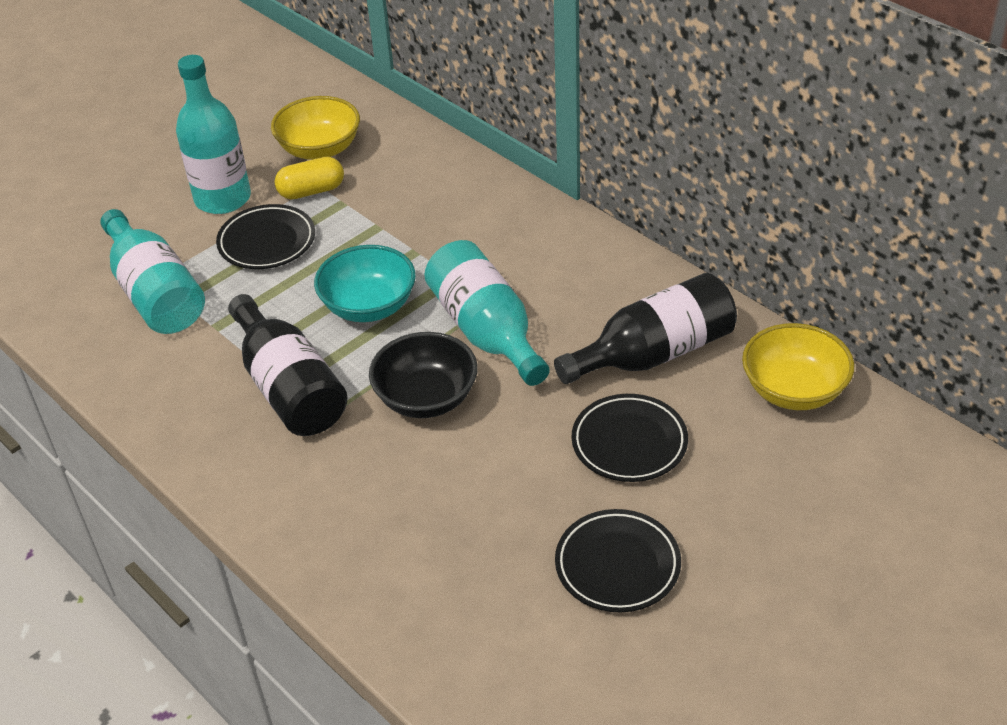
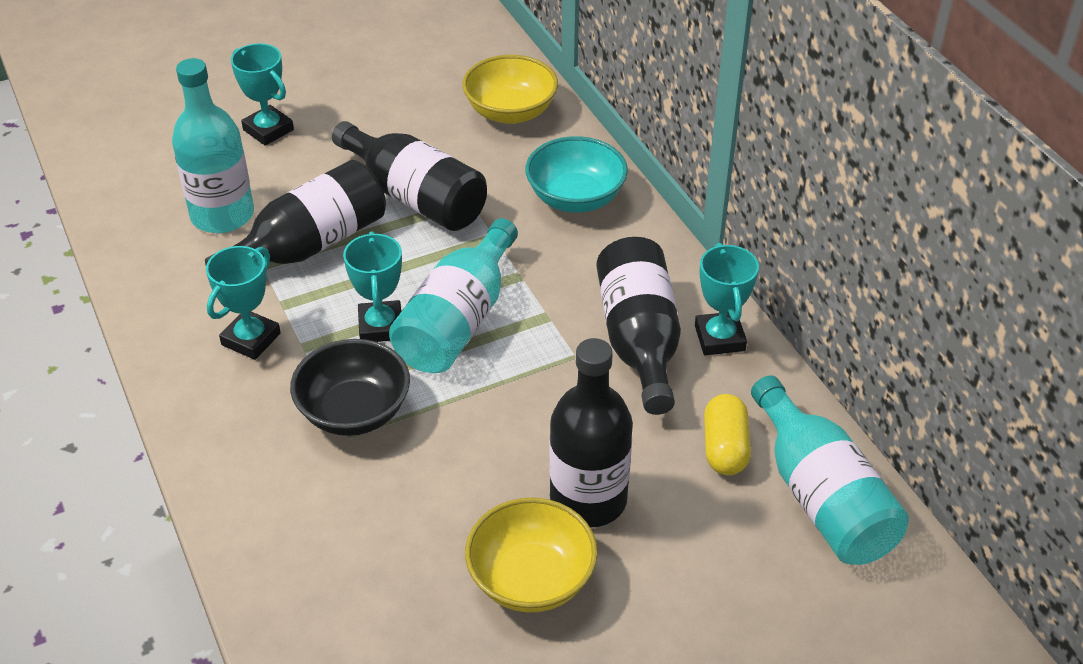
black bottle: [228,294,347,436] [554,273,737,384] = 2 -> [205,160,386,265] [332,121,487,231] [549,338,633,528] [596,237,681,415] = 4
black plate: [216,204,315,269] [555,509,681,612] [572,394,688,482] = 3 -> none = 0
turquoise trophy: none = 0 -> [206,246,281,360] [231,43,294,146] [343,232,402,342] [695,243,759,355] = 4

